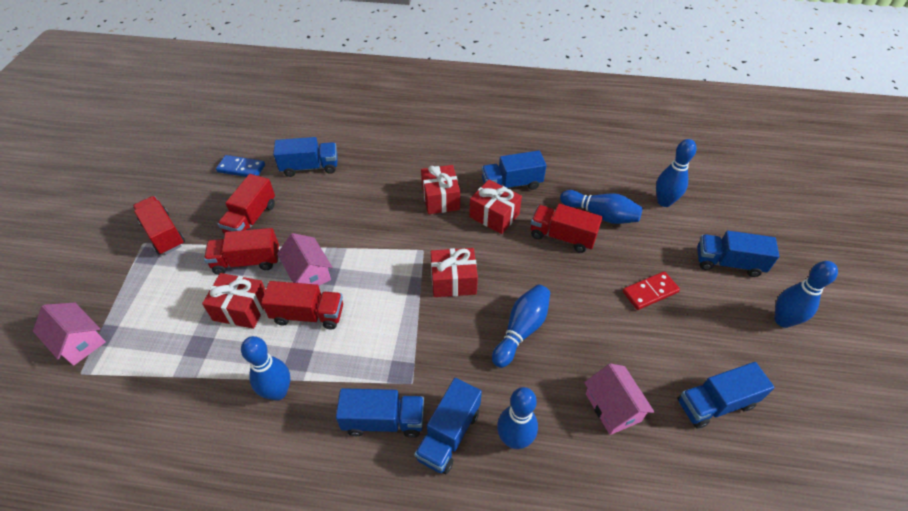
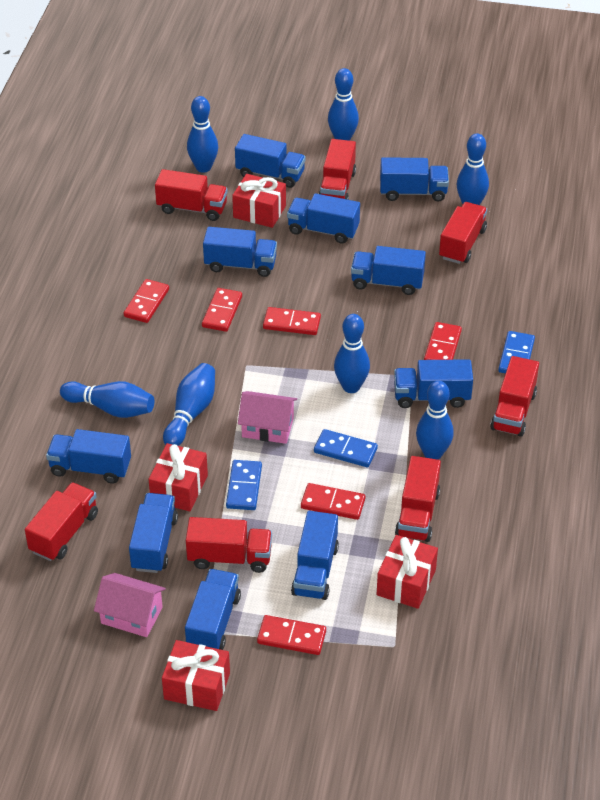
blue bowling pin: [241,336,290,401] [492,284,550,368] [497,387,538,449] [560,190,643,224] [656,139,697,207] [775,261,838,328] = 6 -> [60,381,154,418] [163,363,215,446] [187,96,218,173] [328,68,359,141] [334,314,370,393] [416,381,454,460] [457,133,489,205] = 7
blue domino: [216,155,265,177] = 1 -> [226,460,262,510] [314,429,378,467] [498,331,535,374] = 3
blue truck: [273,137,337,177] [336,388,424,438] [415,378,482,474] [481,150,547,190] [677,362,775,429] [697,231,779,277] = 6 -> [46,429,131,484] [129,493,178,573] [185,569,241,650] [203,227,277,277] [235,134,306,188] [287,193,360,244] [291,511,339,600] [351,246,426,295] [380,157,449,201] [394,359,473,408] = 10
pink house: [33,302,106,366] [277,233,332,286] [584,363,654,435] = 3 -> [94,573,166,637] [238,391,297,444] = 2
red domino: [623,271,680,310] = 1 -> [124,279,169,323] [202,288,242,332] [257,615,326,655] [263,307,321,335] [301,483,365,520] [424,322,462,360] = 6
red truck: [133,196,185,255] [204,228,279,275] [218,174,275,234] [261,281,343,329] [531,204,603,253] = 5 -> [25,482,98,561] [155,169,228,221] [186,517,272,573] [319,139,356,200] [395,456,441,542] [439,202,487,264] [490,356,539,437] = 7

